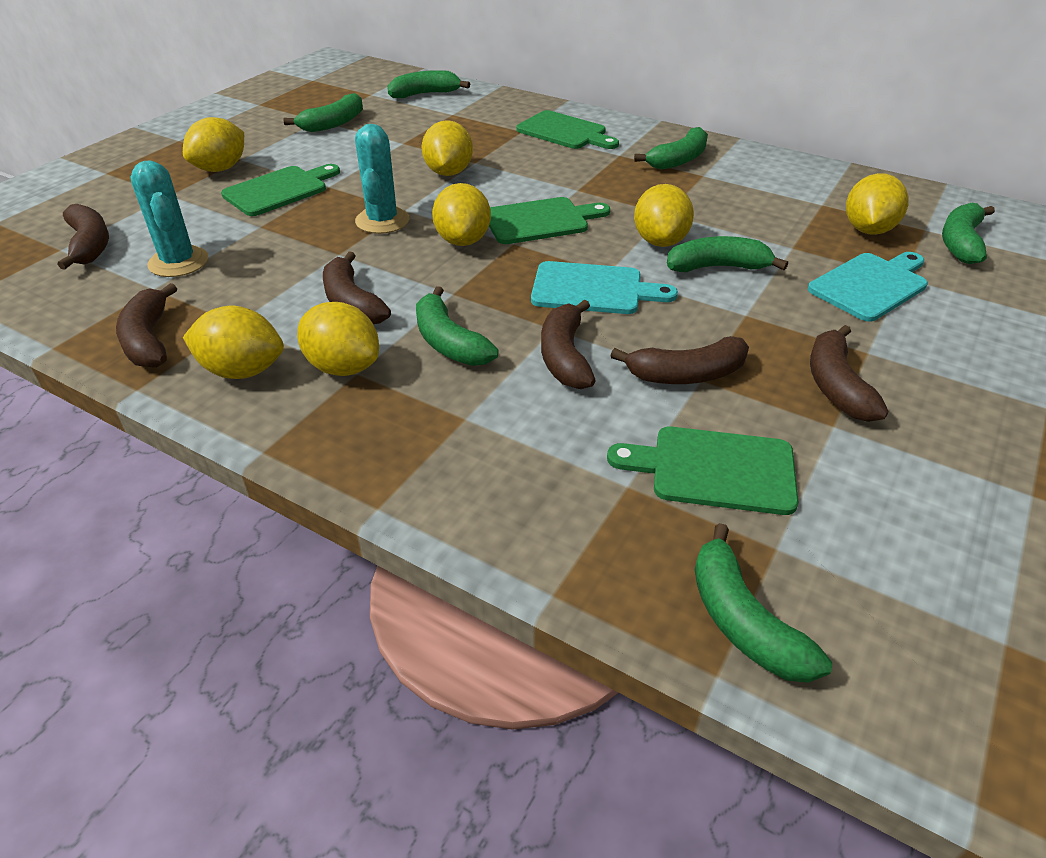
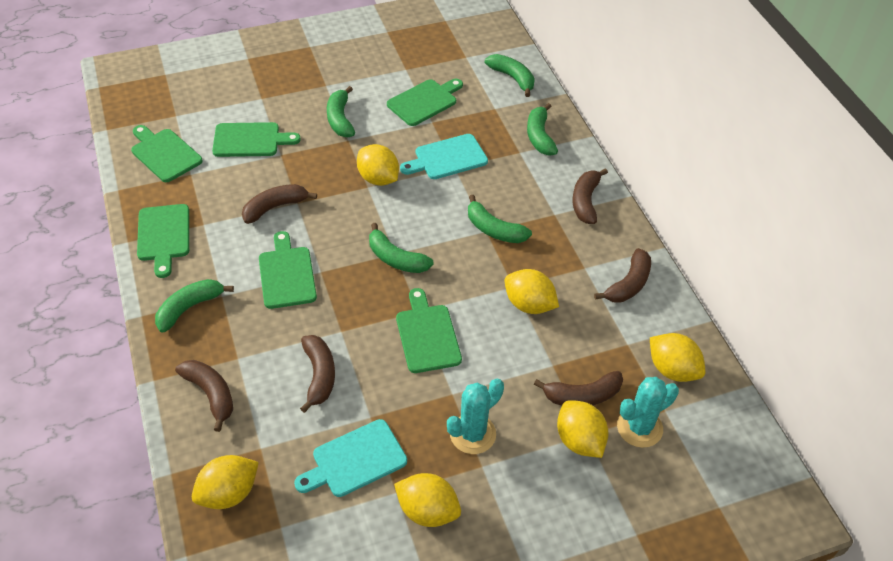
green banana: [283,93,363,132] [387,70,470,98] [416,286,499,366] [634,127,708,169] [667,236,788,272] [695,523,832,683] [942,203,995,264] = 7 -> [155,279,234,333] [327,86,355,137] [369,223,434,273] [468,195,532,243] [485,54,535,97] [527,103,558,156] = 6
green cutting board: [221,164,340,216] [489,197,610,244] [516,110,619,149] [607,427,798,515] = 4 -> [131,125,203,182] [137,204,189,278] [212,122,301,157] [259,231,317,309] [387,79,463,126] [396,288,462,373] = 6
yellow lemon: [183,117,244,172] [183,306,284,379] [297,302,379,376] [421,120,473,176] [432,183,491,246] [634,184,694,247] [846,173,909,235] = 7 -> [192,455,259,509] [357,144,399,186] [394,473,461,527] [504,269,559,314] [557,400,609,458] [650,333,705,382] = 6

